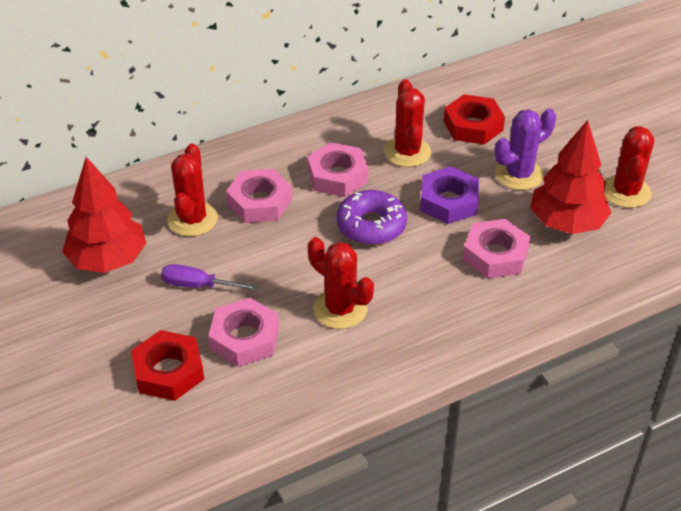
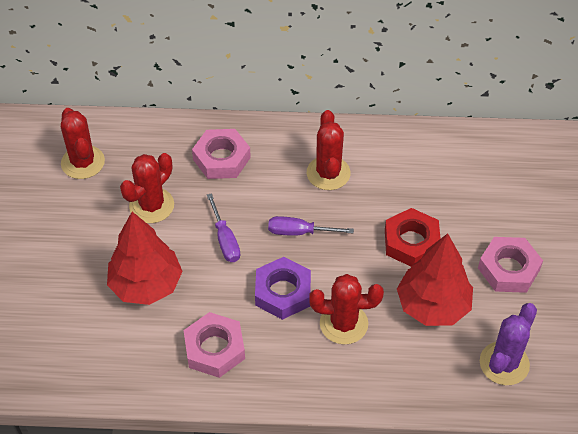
pink nut: [208,298,279,367] [226,169,292,223] [307,142,369,197] [463,219,531,279] = 4 -> [183,312,245,378] [192,129,251,179] [478,237,543,293] = 3
purple donut: [336,190,407,245] = 1 -> none = 0
purple screwdriver: [161,264,259,290] = 1 -> [207,193,240,262] [268,216,354,236] = 2
red nut: [131,330,204,401] [444,94,505,145] = 2 -> [385,208,441,266] = 1

